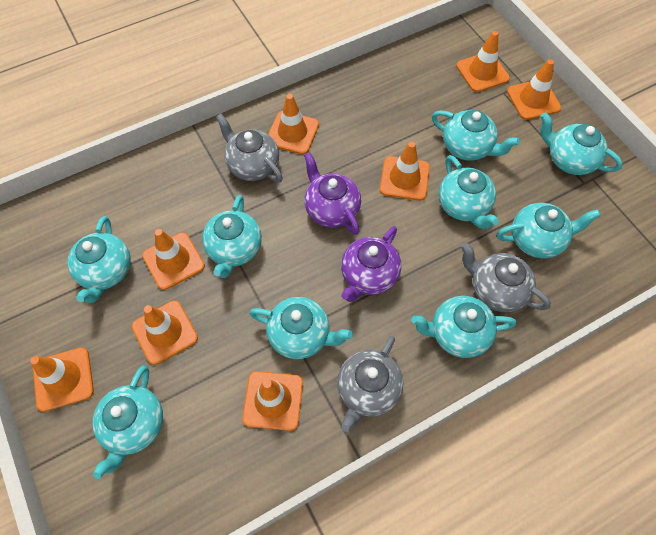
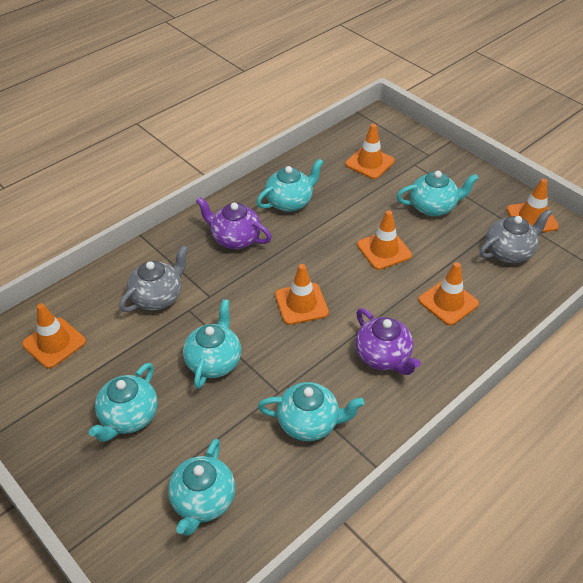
grey teapot: [216,113,283,182] [337,336,404,432] [461,242,551,312] = 3 -> [119,245,188,312] [479,209,552,263] = 2
orange traffic cone: [30,347,94,412] [132,300,198,365] [142,229,205,290] [242,371,303,431] [268,94,319,154] [380,142,430,201] [456,31,510,92] [507,59,561,120] = 8 -> [22,303,86,369] [275,264,329,325] [345,124,395,179] [357,210,412,270] [418,262,479,325] [507,179,559,233] = 6
turquoise teapot: [67,216,131,303] [92,366,163,479] [202,195,262,278] [249,297,353,359] [411,296,516,358] [432,110,520,161] [438,155,499,230] [497,203,601,259] [540,112,623,175] = 9 -> [89,363,158,442] [168,439,235,536] [183,299,241,389] [256,158,324,212] [258,382,364,441] [397,171,479,216] = 6

